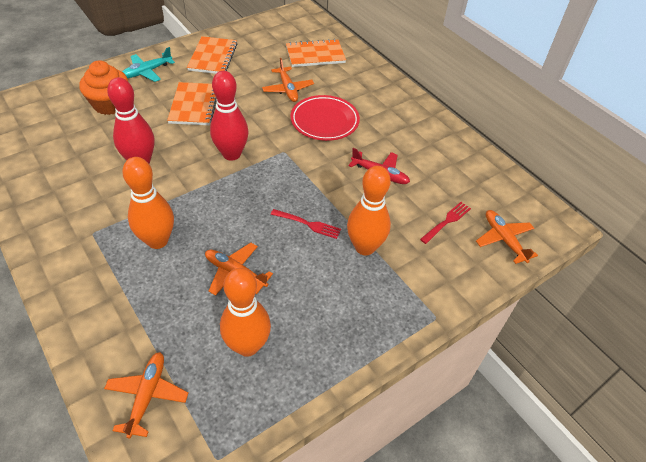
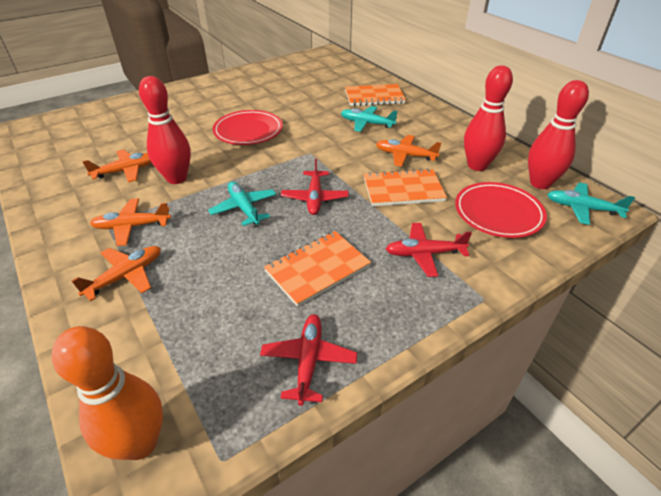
orange bowling pin: [122,157,174,249] [220,268,271,357] [347,166,391,255] = 3 -> [52,326,163,460] = 1
orange cupcake: [79,60,128,115] = 1 -> none = 0
red bowling pin: [107,77,155,164] [210,71,248,161] = 2 -> [139,76,191,184] [464,65,513,171] [528,80,589,189] = 3
red fork: [271,209,341,239] [420,202,471,244] = 2 -> none = 0
red plane: [348,148,410,184] = 1 -> [260,314,357,406] [281,158,349,215] [386,223,472,277] = 3
red plate: [291,95,360,141] = 1 -> [213,110,283,145] [455,182,547,238] = 2
turquoise plane: [122,47,175,82] = 1 -> [208,182,276,226] [341,106,398,132] [547,183,635,225] = 3

